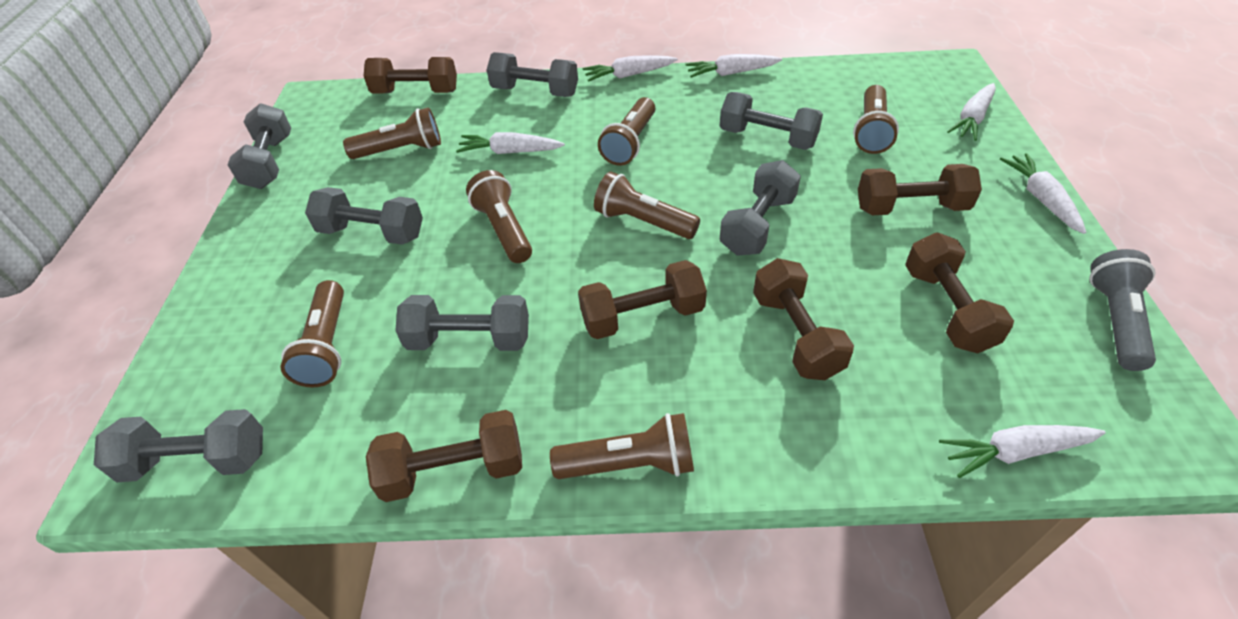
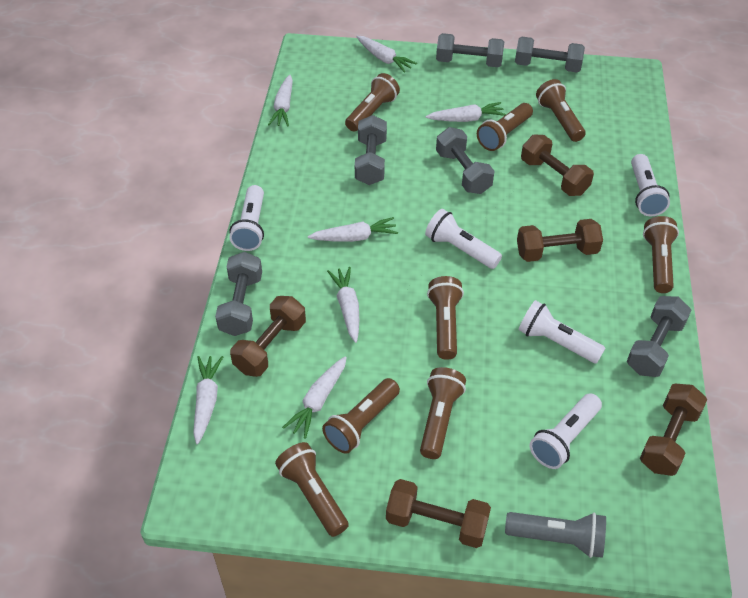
brown dumbbell: [363,57,457,93] [366,410,522,502] [578,260,707,339] [753,258,854,380] [858,164,982,215] [905,232,1014,353] = 6 -> [230,296,306,377] [386,479,491,548] [517,219,603,262] [521,135,594,196] [640,384,707,476] = 5
brown flashlight: [281,280,344,387] [343,107,441,159] [466,170,532,263] [550,413,694,479] [594,171,700,239] [598,97,655,166] [853,85,899,154] = 7 -> [275,442,349,537] [322,378,400,454] [345,73,400,131] [420,367,466,459] [427,276,464,360] [477,103,533,151] [536,79,586,142] [643,216,679,293] = 8
grey dumbbell: [94,409,263,482] [227,103,291,189] [305,187,423,245] [395,295,529,351] [487,52,578,97] [720,92,823,150] [720,160,801,256] = 7 -> [215,252,262,336] [355,115,387,185] [436,33,504,67] [436,127,494,194] [515,37,585,72] [627,296,691,377] = 6
white carrot: [456,132,565,154] [583,55,678,82] [685,54,782,78] [939,425,1106,478] [947,83,996,141] [1000,153,1086,234] = 6 -> [193,356,223,444] [268,75,293,126] [282,356,347,439] [308,217,398,242] [327,267,359,343] [356,36,417,73] [425,102,506,122] = 7
white flashlight: none = 0 -> [229,185,264,251] [425,209,502,269] [519,300,605,363] [529,393,602,469] [631,154,670,216] = 5

